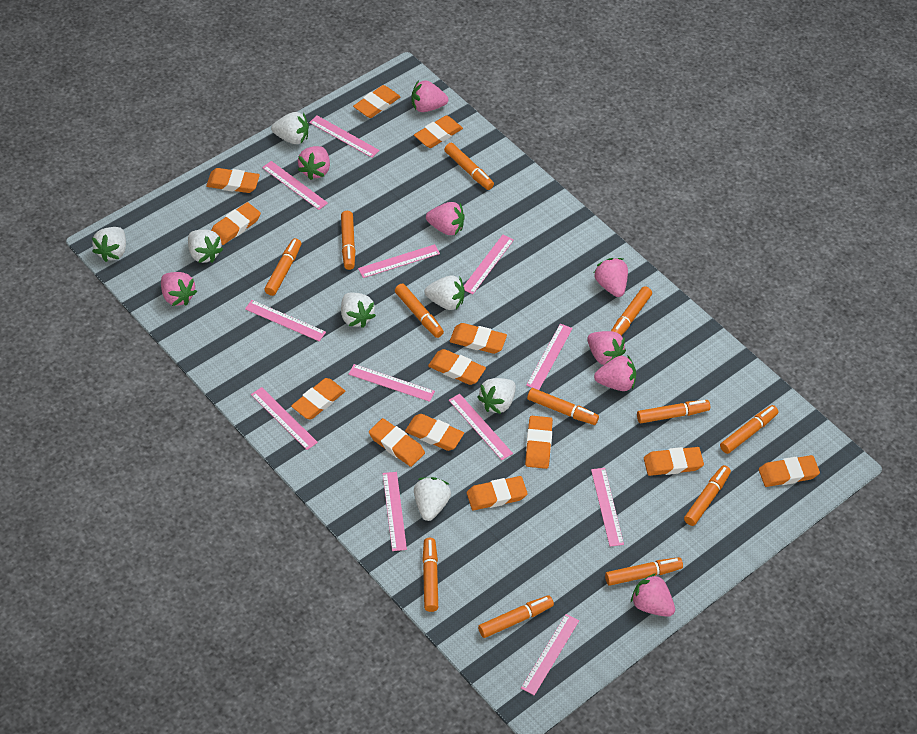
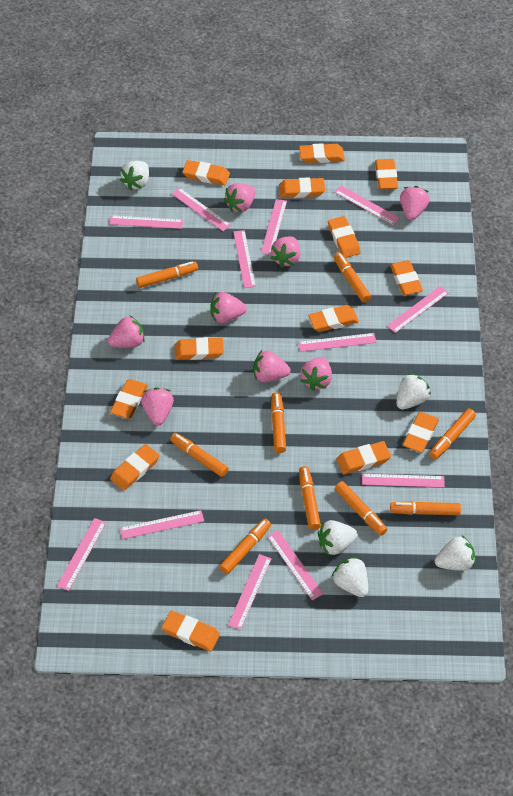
orange marker: [264,238,301,296] [341,211,355,270] [395,284,444,338] [422,538,438,612] [444,143,494,190] [478,595,554,638] [527,388,599,425] [605,557,683,586] [611,286,652,336] [637,400,710,423] [684,465,731,526] [720,405,778,454] = 12 -> [136,261,198,288] [170,433,229,477] [219,518,271,574] [271,392,286,453] [299,466,321,530] [334,252,371,303] [335,481,387,536] [390,501,461,515] [429,408,476,460] = 9
white strawberry: [92,227,126,262] [188,230,223,263] [271,112,309,144] [341,293,376,328] [414,477,451,521] [424,275,465,310] [477,378,516,414] = 7 -> [120,161,149,190] [318,520,358,555] [331,557,368,597] [396,373,431,410] [435,535,475,571] = 5

